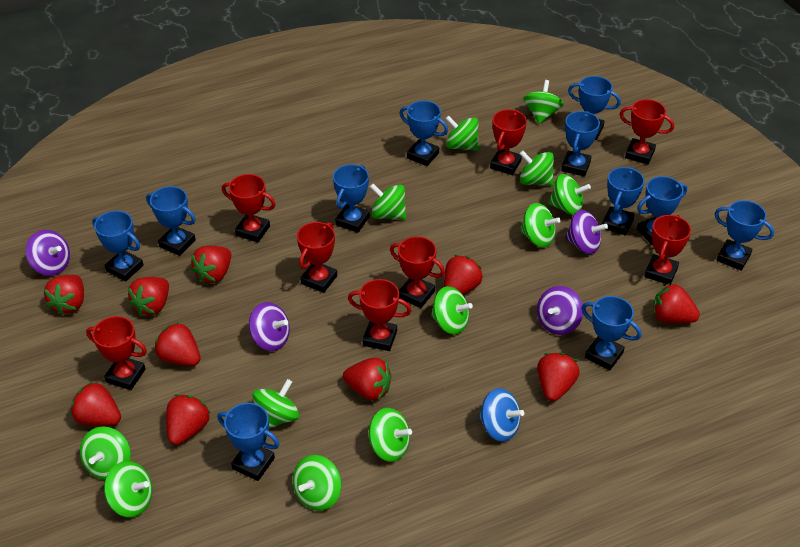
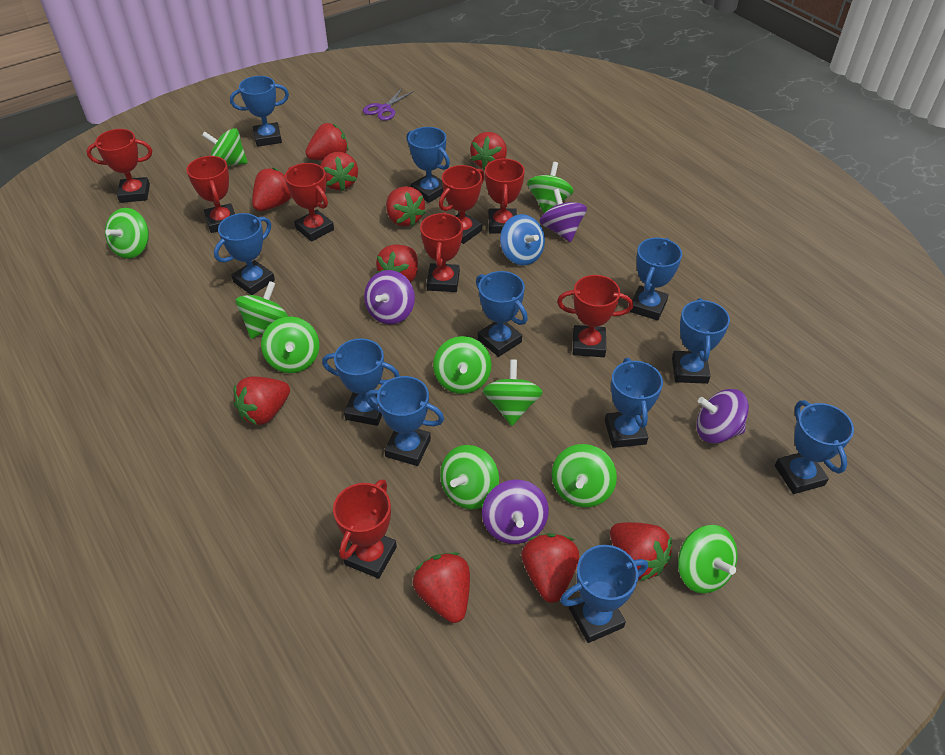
green spinning top: [80,427,131,480] [104,461,153,517] [252,379,299,428] [293,455,342,511] [368,408,412,462] [370,184,406,219] [431,286,473,334] [445,115,479,150] [519,150,554,186] [520,203,561,247] [523,80,563,124] [548,174,591,215] = 12 -> [105,208,149,259] [202,128,248,166] [235,281,288,339] [261,316,319,373] [433,336,492,394] [440,445,499,510] [483,360,543,426] [527,162,574,213] [552,444,617,507] [678,525,738,594] = 10
purple scissors: none = 0 -> [363,87,414,121] = 1

